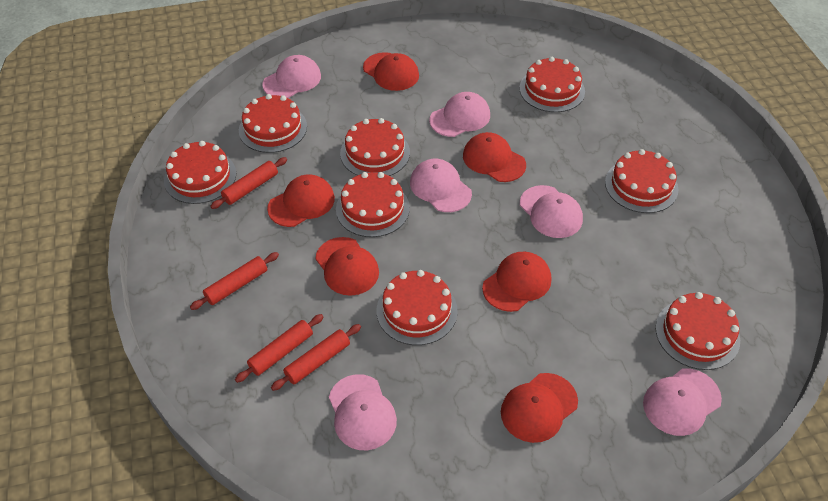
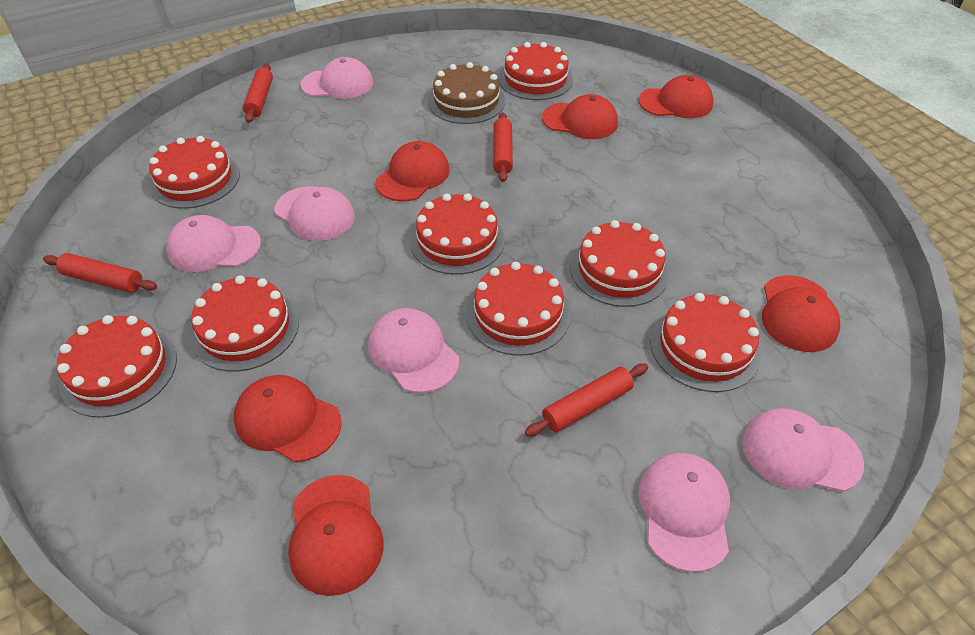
brown cake: none = 0 -> [428,62,505,124] = 1

